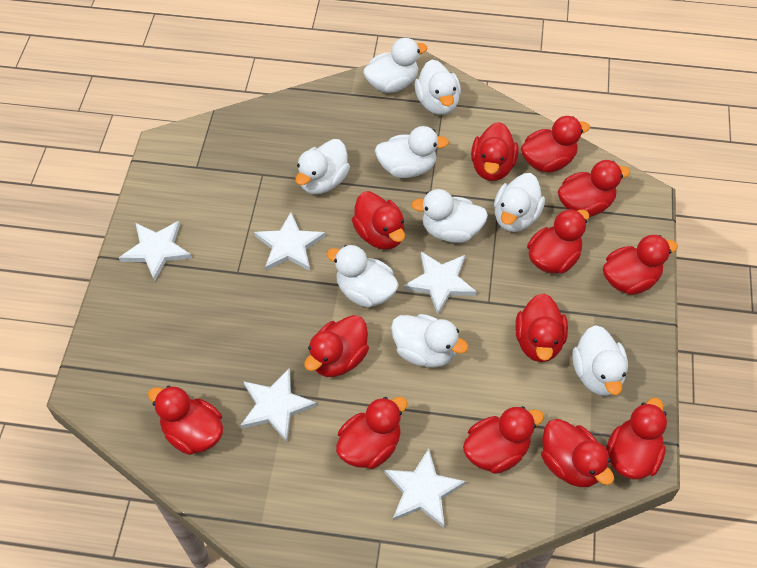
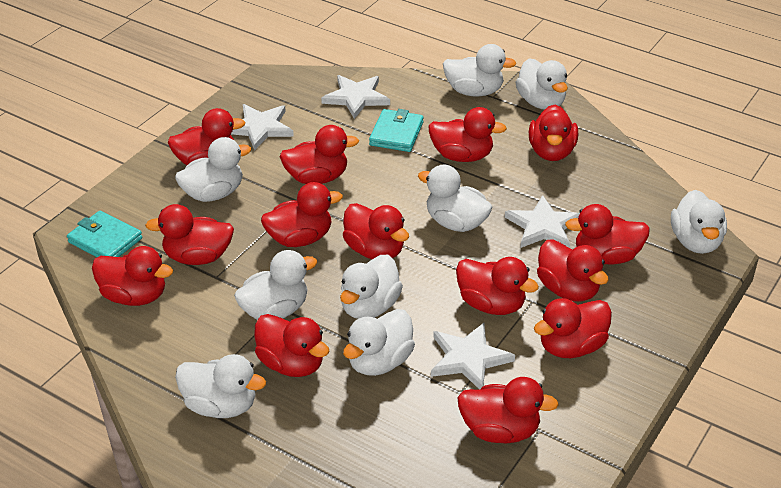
red duck: [148,385,223,455] [304,315,369,377] [336,397,408,469] [352,191,405,250] [463,406,544,474] [471,122,519,181] [515,293,568,362] [521,116,590,172] [527,209,589,274] [541,419,614,487] [558,160,630,217] [603,235,678,295] [606,397,667,480] = 13 -> [92,246,173,306] [145,204,234,265] [167,108,246,165] [254,314,330,377] [261,182,343,247] [279,125,359,184] [343,203,409,259] [428,107,507,162] [456,257,539,315] [457,377,559,443] [529,104,578,161] [534,298,612,358] [537,239,609,301] [565,204,650,264] = 14
turquoise wallet: none = 0 -> [67,211,142,257] [369,109,424,152] = 2
white star: [119,221,192,282] [240,368,317,442] [254,212,326,271] [384,448,466,528] [403,252,477,314] = 5 -> [231,104,294,150] [321,75,390,119] [431,323,515,390] [505,195,580,248] = 4

